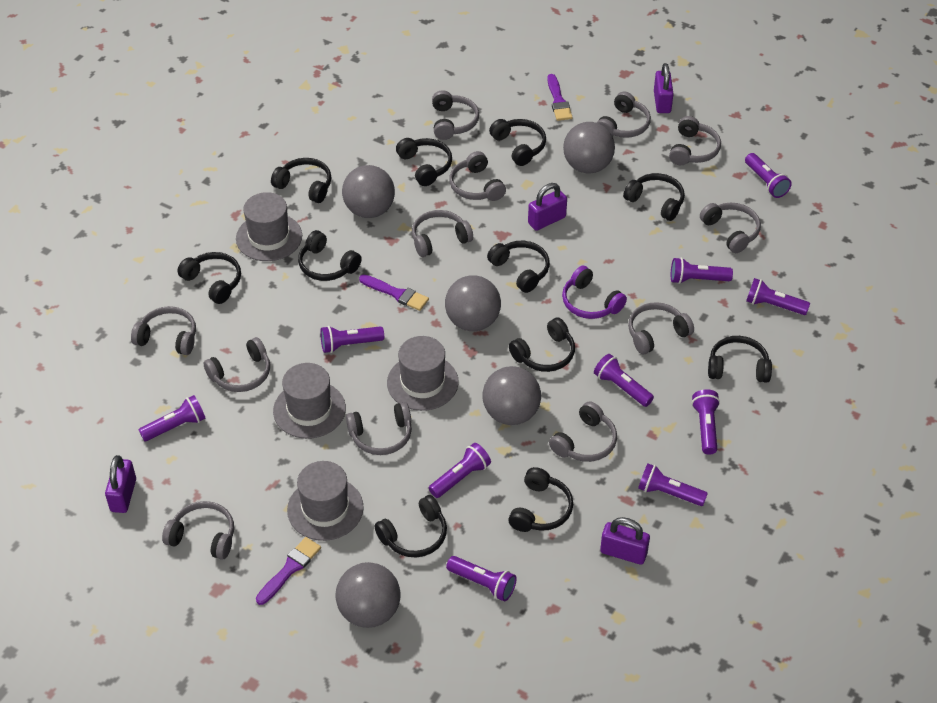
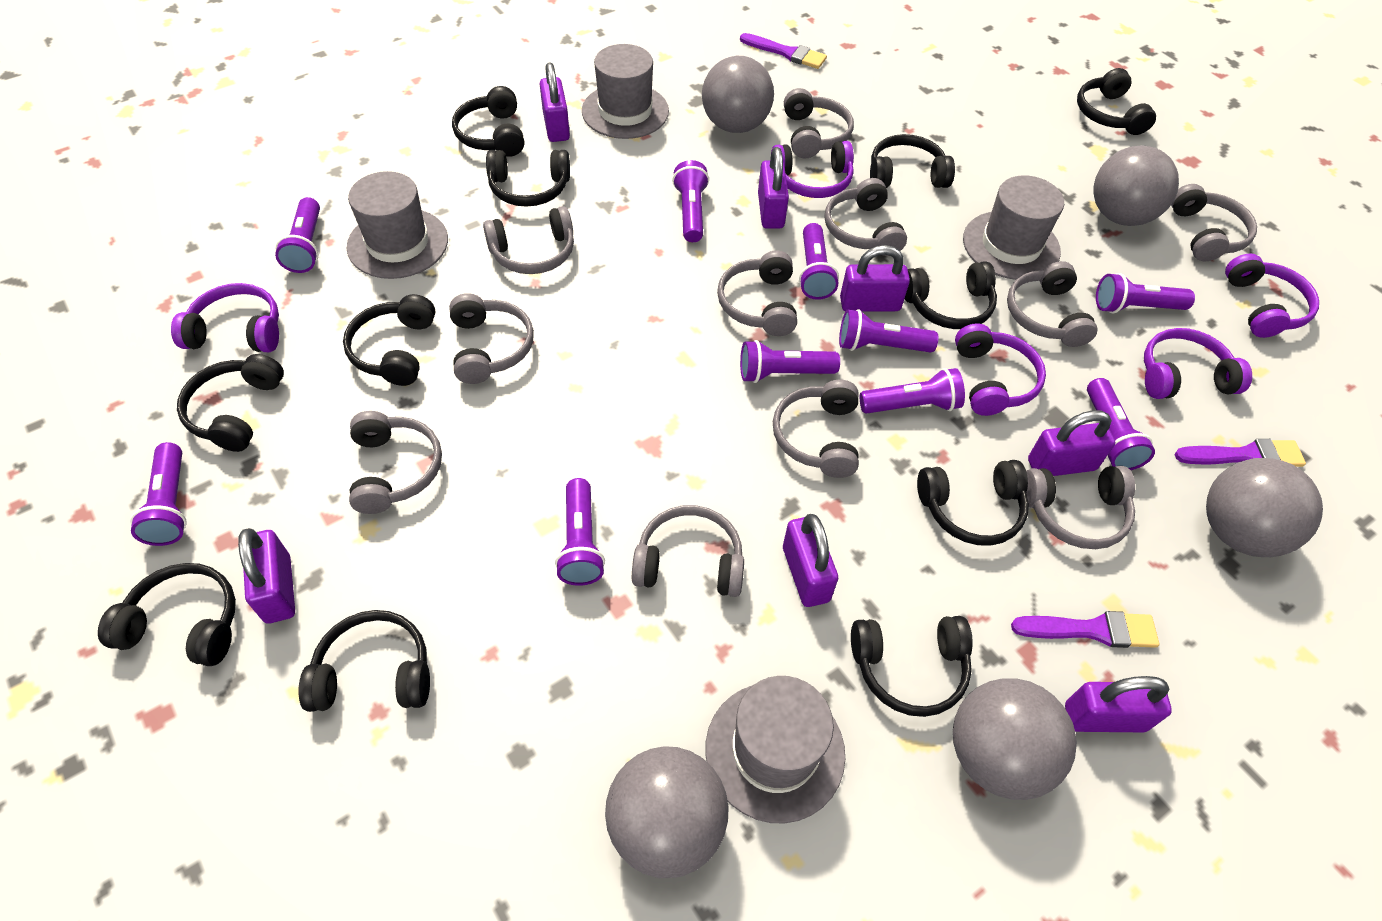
grey headphones: [131,306,196,355] [162,501,234,560] [204,337,270,392] [346,402,412,455] [412,210,473,257] [432,90,479,140] [449,151,506,201] [549,401,617,462] [597,92,651,138] [628,302,694,354] [669,116,721,165] [700,203,761,253] = 12 -> [349,411,442,514] [449,293,534,384] [483,206,574,274] [632,505,744,597] [717,251,797,336] [773,380,859,478] [784,88,854,159] [825,178,907,256] [1007,261,1097,347] [1026,466,1135,549] [1171,184,1257,261] = 11
purple headphones: [562,266,627,319] = 1 -> [171,283,279,352] [771,141,854,198] [955,323,1046,416] [1144,328,1252,399] [1225,253,1319,338] = 5
purple padlock: [105,455,136,513] [528,183,567,231] [600,517,650,565] [654,63,674,113] = 4 -> [238,528,295,624] [540,62,570,142] [758,147,789,229] [783,514,838,607] [840,245,910,312] [1028,410,1115,476] [1065,676,1172,732] = 7

